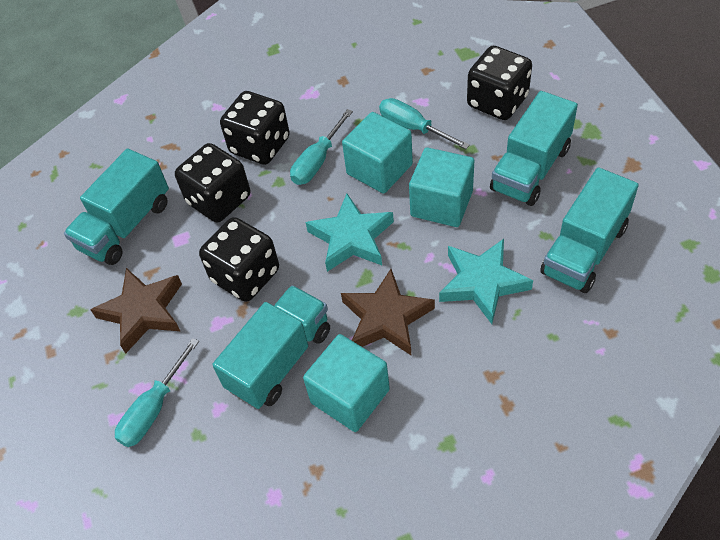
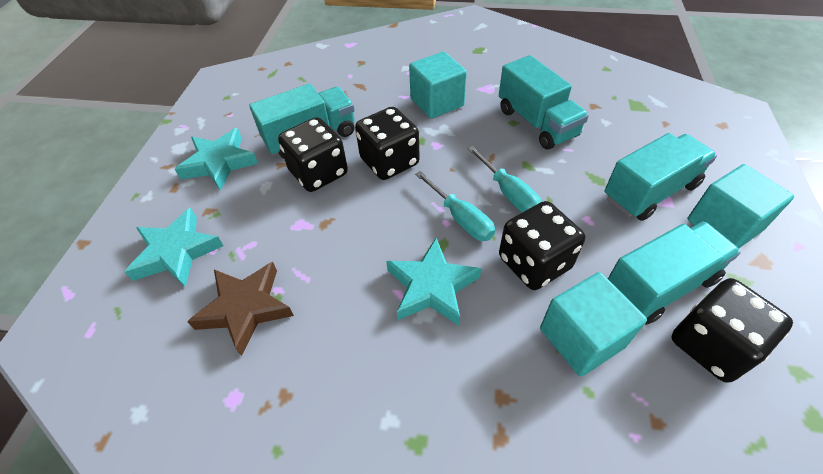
brown star: [90,268,182,353] [341,269,435,355] = 2 -> [187,262,294,356] = 1
turquoise screwdriver: [115,338,199,447] [290,109,353,185] [379,98,470,149] = 3 -> [415,171,495,241] [467,146,541,212] = 2
turquoise star: [306,194,394,272] [439,239,533,324] = 2 -> [125,208,223,288] [175,128,258,191] [386,238,481,325] = 3

